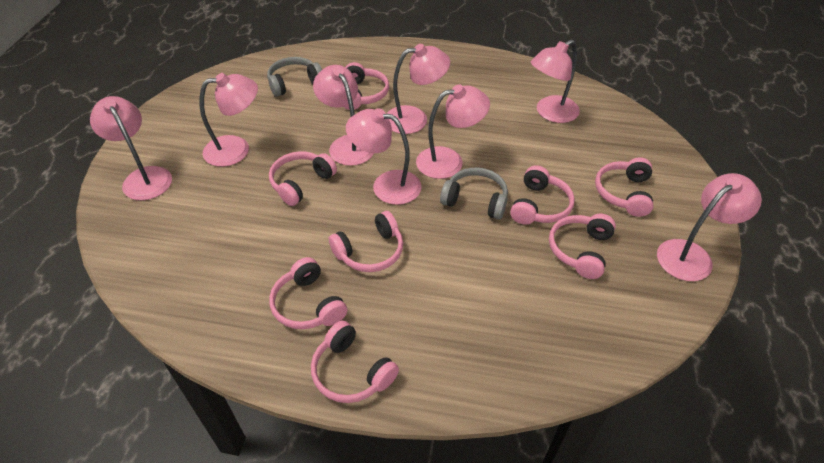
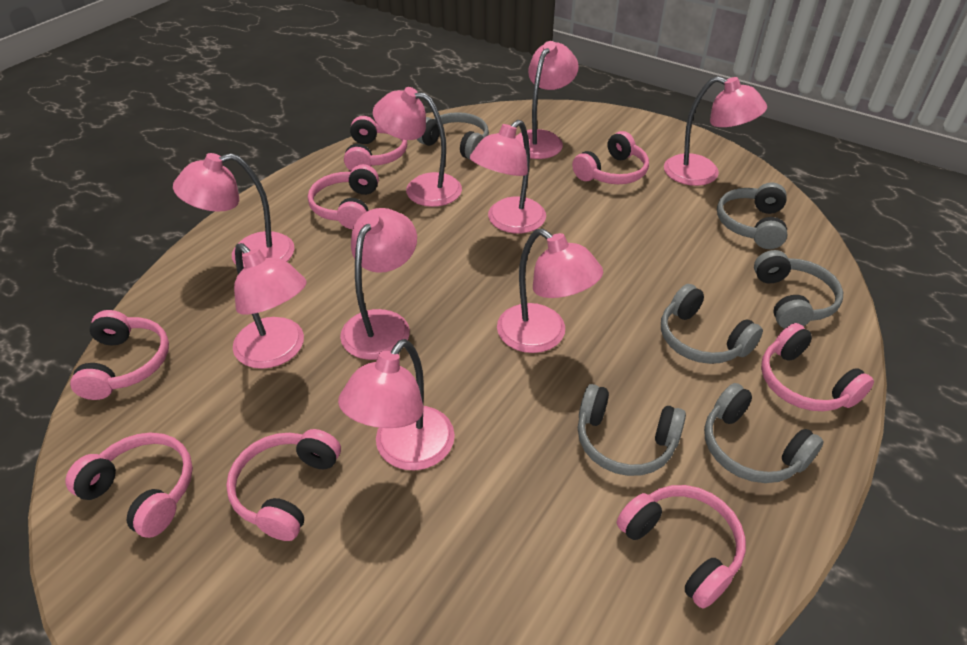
grey headphones: [267,57,322,97] [440,168,508,220] = 2 -> [417,112,489,160] [578,384,686,476] [661,284,763,364] [704,383,824,483] [717,182,787,249] [754,250,843,329] = 6
pink lamp: [90,96,172,200] [200,73,258,167] [313,65,374,166] [346,108,422,205] [386,44,450,134] [416,84,490,179] [531,40,580,123] [657,173,762,281] = 8 -> [173,153,294,267] [233,243,307,369] [338,339,455,471] [340,208,417,360] [373,87,462,207] [470,120,546,233] [497,229,603,353] [515,41,579,159] [664,76,767,186] = 9

